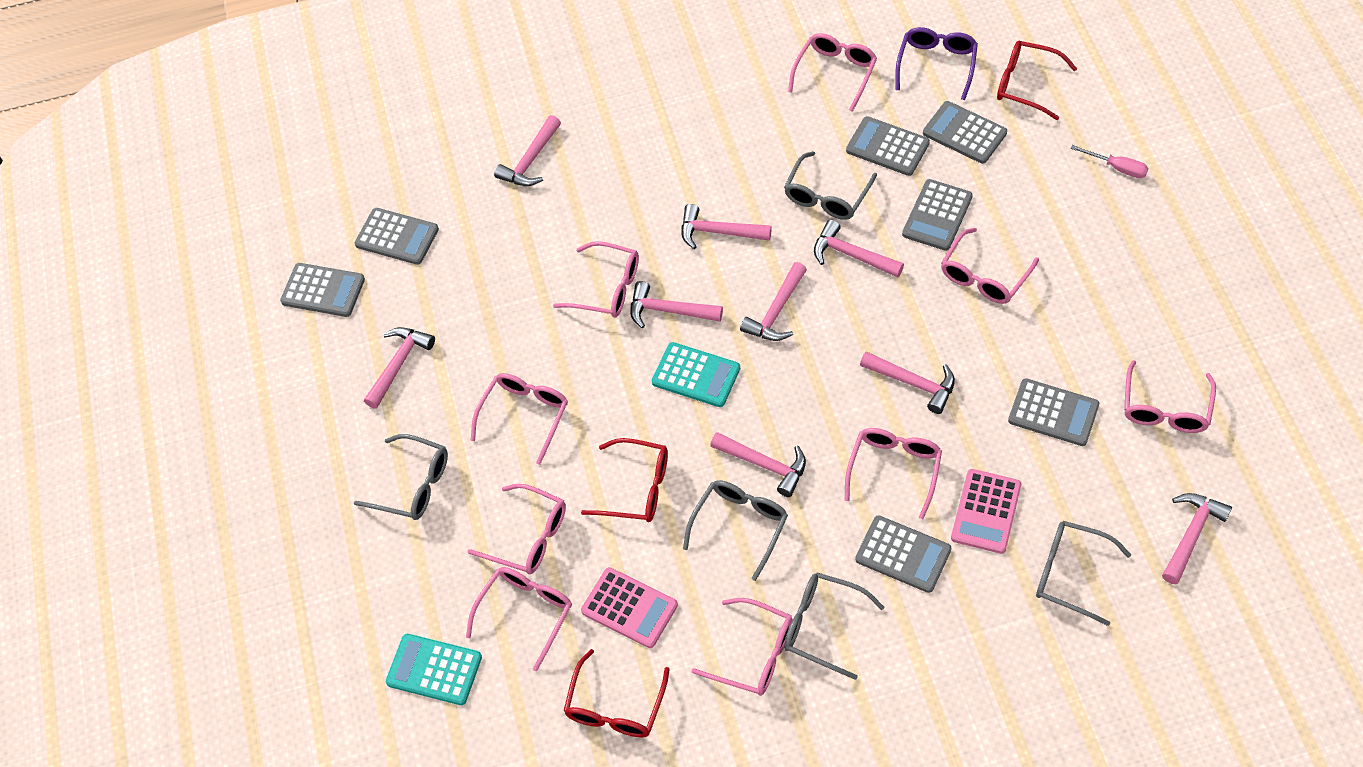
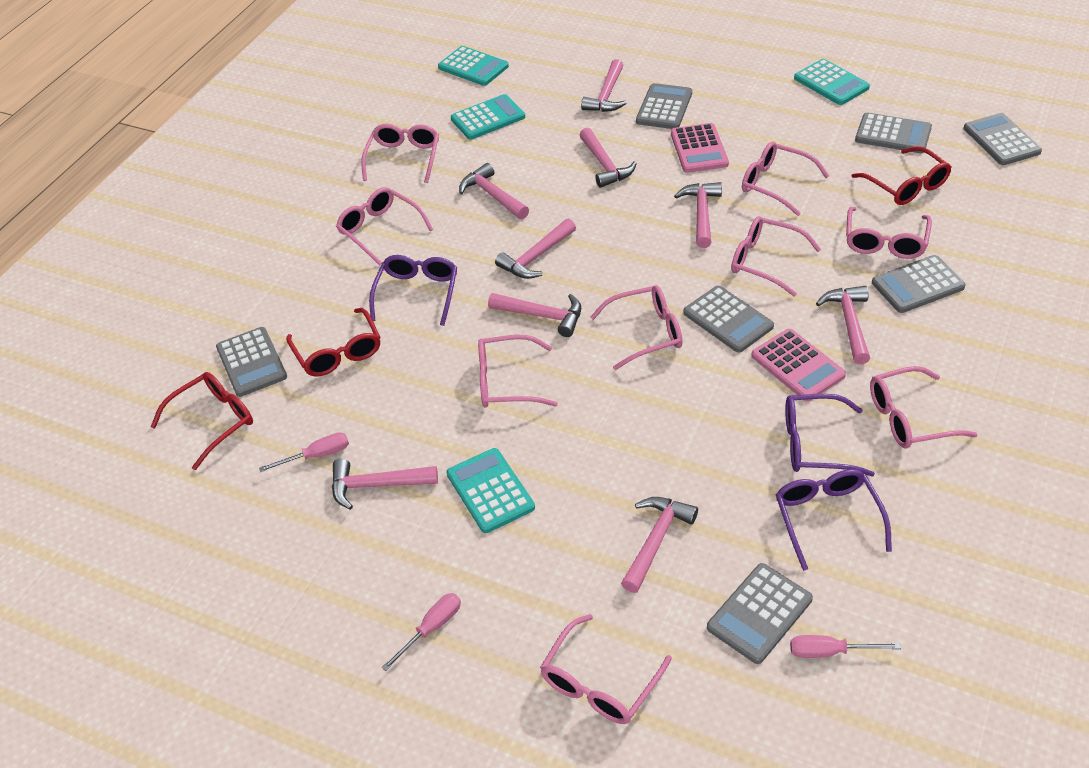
grey glasses: [354,434,448,520] [683,480,788,581] [784,151,877,220] [784,572,885,680] [1036,521,1131,626] = 5 -> none = 0
pink screwdriver: [1071,145,1148,178] = 1 -> [259,432,349,472] [382,593,461,671] [790,635,901,658] = 3
purple glasses: [895,27,978,100] = 1 -> [369,255,457,326] [776,469,892,571] [785,394,875,476] = 3
turquoise calculator: [386,634,482,705] [652,342,740,407] = 2 -> [438,46,509,86] [447,448,535,533] [451,94,525,140] [794,59,870,105] = 4

